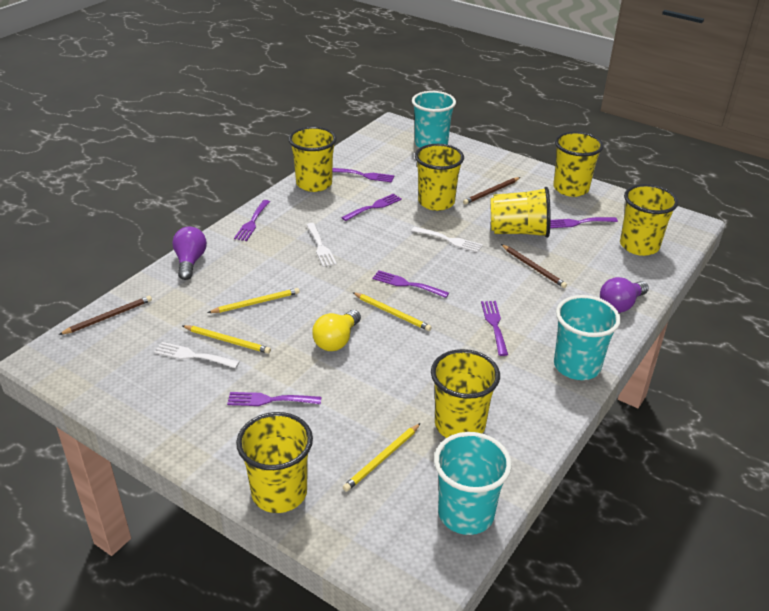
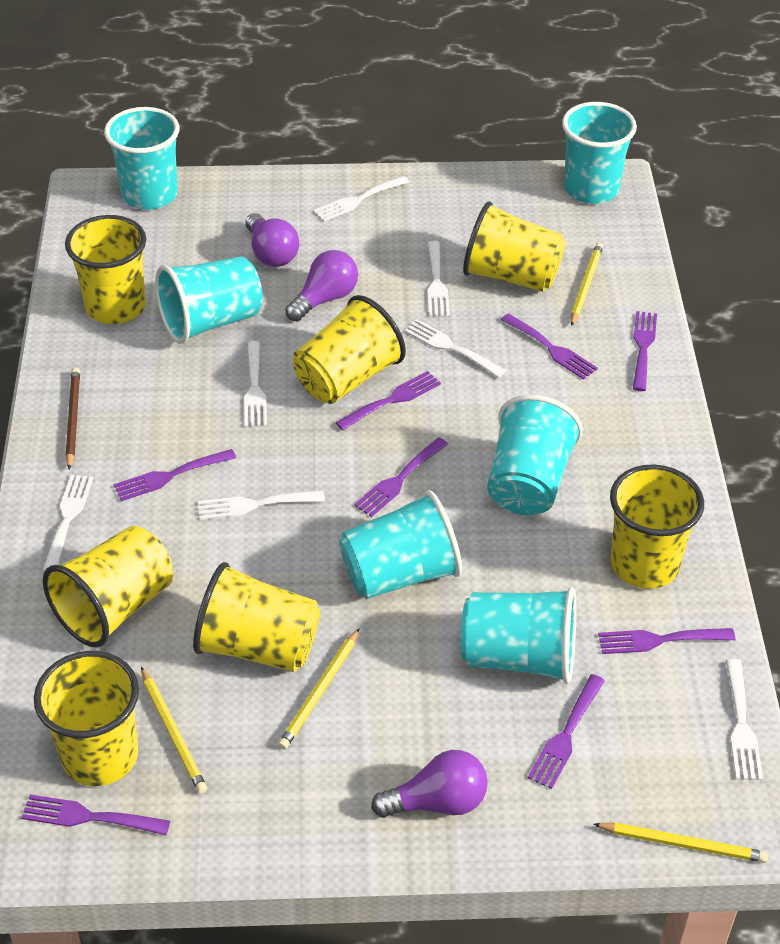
brown pencil: [59,296,152,335] [463,177,520,204] [501,244,567,288] = 3 -> [66,367,80,470] = 1
purple fork: [227,392,321,406] [234,200,270,241] [333,168,394,182] [341,193,402,221] [372,270,449,298] [481,301,508,356] [550,217,618,228] = 7 -> [21,794,170,835] [114,449,236,501] [335,371,441,430] [354,437,448,517] [501,313,598,380] [528,674,605,789] [598,628,735,654] [633,311,657,391] = 8
purple light bulb: [172,227,207,280] [600,277,649,313] = 2 -> [245,213,299,267] [285,250,358,321] [371,750,488,818] = 3
turquoise cup: [412,91,456,148] [434,432,512,535] [554,295,621,380] = 3 -> [104,107,179,210] [155,256,263,344] [339,490,462,599] [461,587,576,684] [487,395,583,515] [562,102,637,204] = 6
white fork: [154,342,240,368] [306,223,337,267] [411,227,483,252] = 3 -> [43,475,93,571] [198,491,325,520] [244,341,267,427] [314,176,409,222] [404,319,506,378] [427,241,450,316] [726,659,763,780] = 7
yellow light bulb: [312,310,361,351] = 1 -> none = 0

